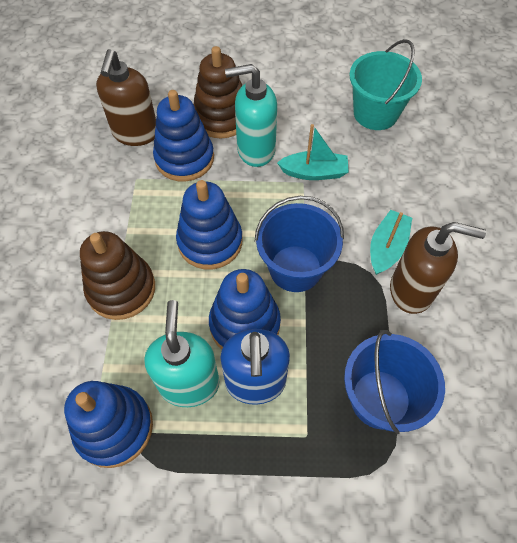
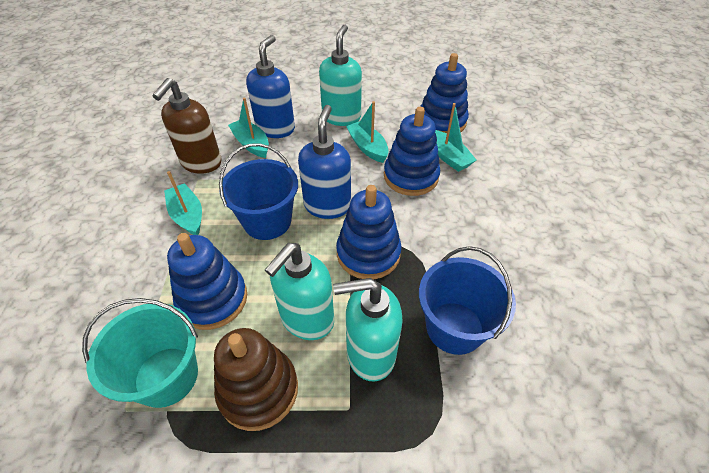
blue soap dispenser: [220,329,290,405] = 1 -> [246,35,295,138] [298,105,351,219] = 2
brown soap dispenser: [96,49,156,146] [390,222,486,314] = 2 -> [153,78,222,174] = 1
brown stacking toy: [80,231,155,320] [193,46,242,138] = 2 -> [214,328,298,431] = 1
turquoise boat: [277,124,349,180] [370,210,412,275] = 2 -> [164,171,202,235] [228,98,269,158] [346,101,389,163] [435,103,476,172] = 4
turquoise soap dispenser: [144,300,220,407] [225,64,277,167] = 2 -> [265,243,334,340] [319,25,362,126] [333,278,403,382] = 3

